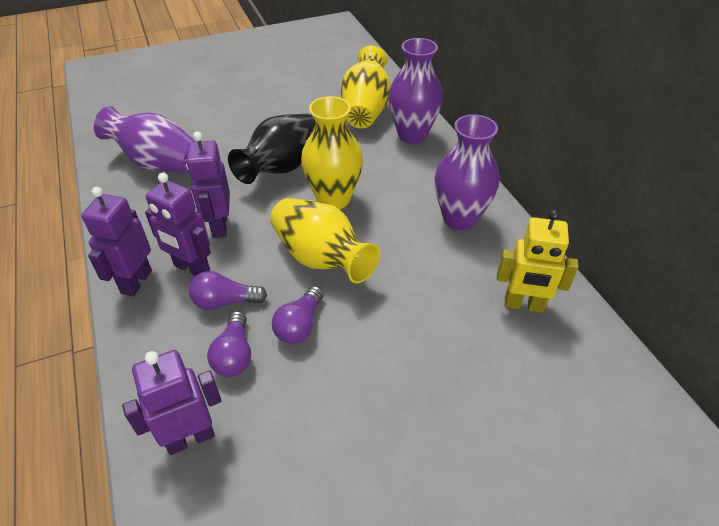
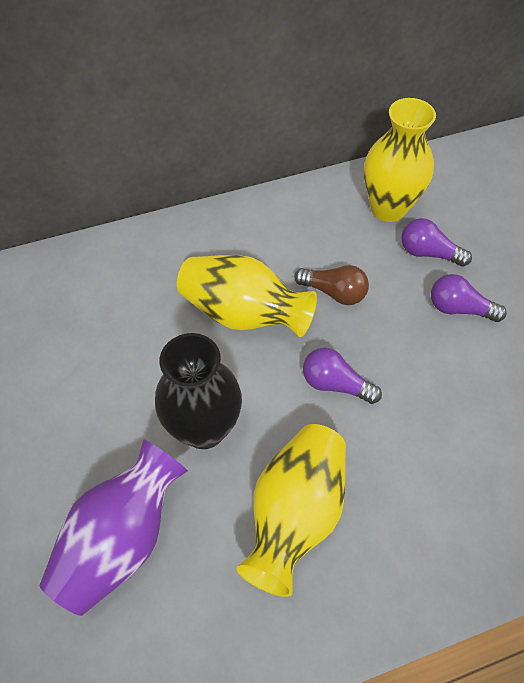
brown light bulb: none = 0 -> [294,265,369,305] = 1
purple robot: [81,187,152,297] [122,350,222,455] [145,173,211,276] [186,131,230,238] = 4 -> none = 0
purple vase: [94,106,196,173] [388,38,443,144] [435,114,500,231] = 3 -> [39,439,188,616] = 1
yellow robot: [497,210,579,313] = 1 -> none = 0

